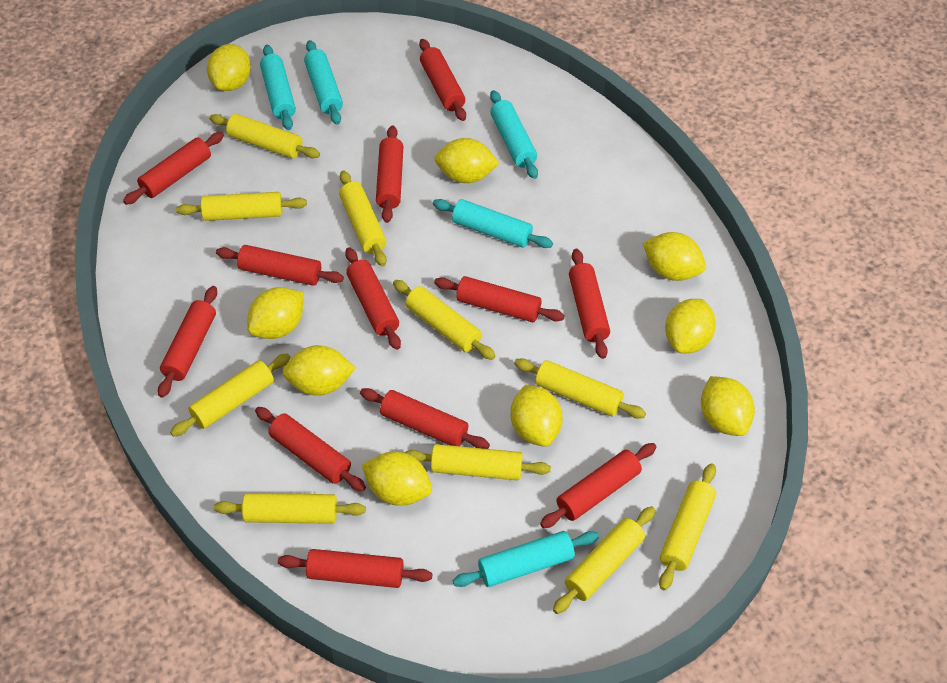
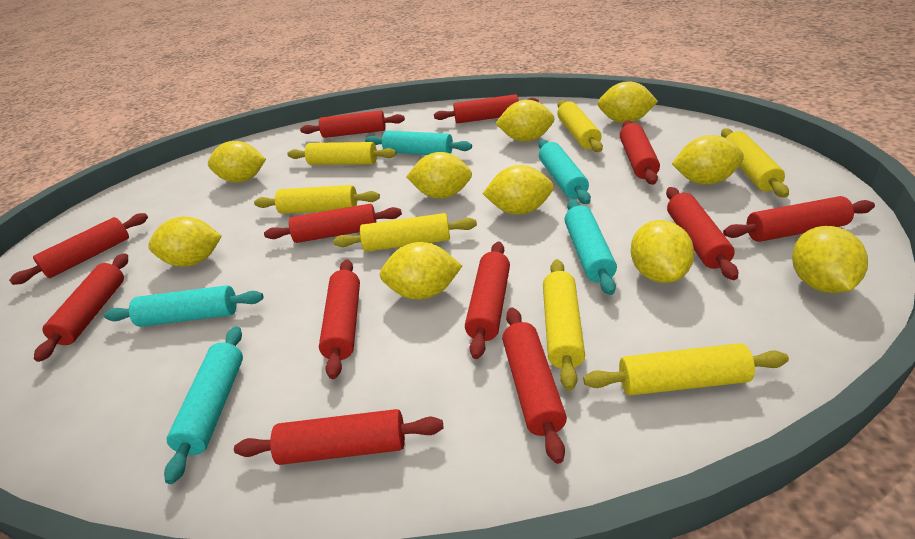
yellow lemon: [207,44,251,91] [247,287,303,339] [282,345,356,396] [362,452,432,506] [434,138,499,183] [511,385,563,447] [643,232,706,281] [665,299,716,354] [701,376,755,436] = 9 -> [148,216,222,267] [208,141,266,183] [380,242,462,300] [406,152,472,199] [482,165,554,215] [495,100,555,142] [598,81,658,123] [631,220,694,283] [672,135,744,185] [792,226,868,293] = 10
yellow rolling pin: [170,353,291,437] [176,192,307,221] [210,114,320,159] [214,493,366,524] [339,170,387,266] [393,280,495,360] [404,444,551,480] [514,358,646,419] [553,506,655,614] [659,463,716,590] = 10 -> [254,185,380,214] [287,142,396,165] [334,213,477,252] [543,259,585,391] [557,100,603,152] [583,343,789,395] [721,128,789,198] = 7

